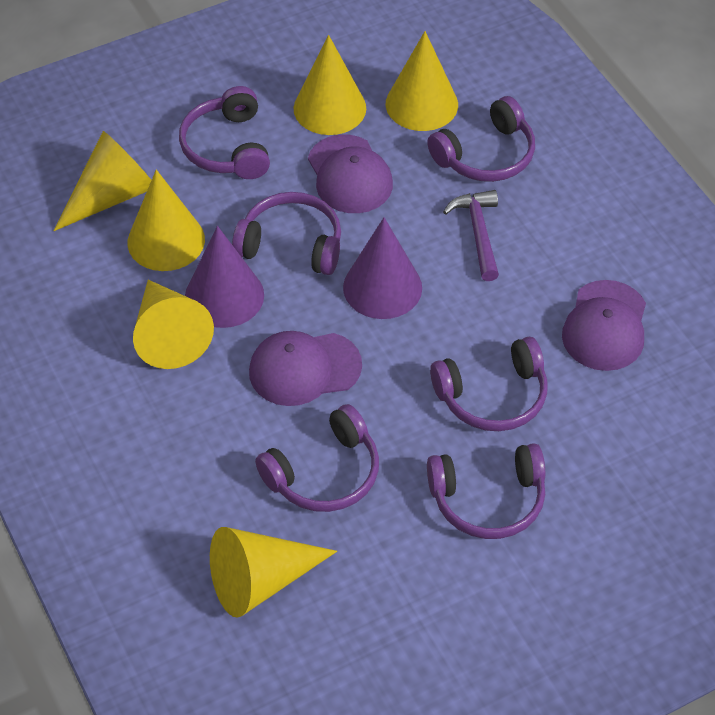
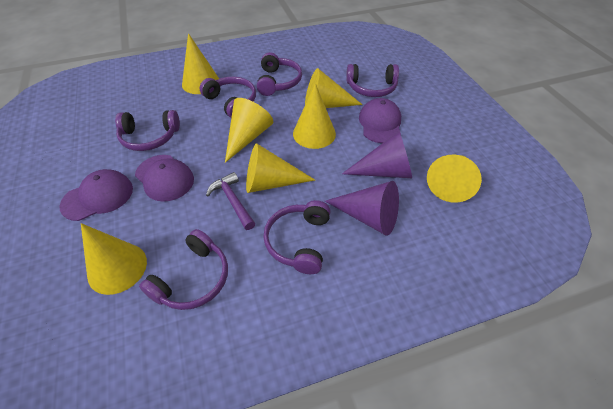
yellow cone: [53,131,151,231] [127,170,205,271] [133,280,214,369] [210,527,337,618] [293,35,366,135] [386,31,458,131] = 6 -> [81,223,147,295] [182,33,219,94] [225,98,273,163] [246,143,315,193] [293,83,336,149] [305,68,363,108] [427,154,482,202] = 7

